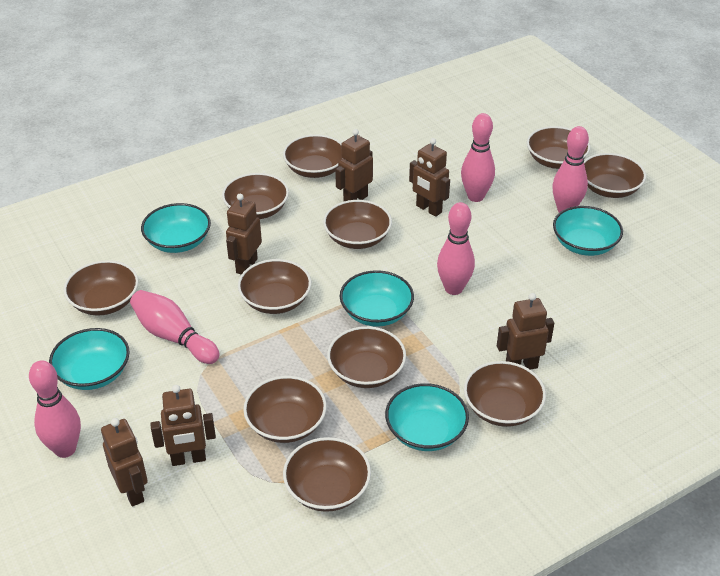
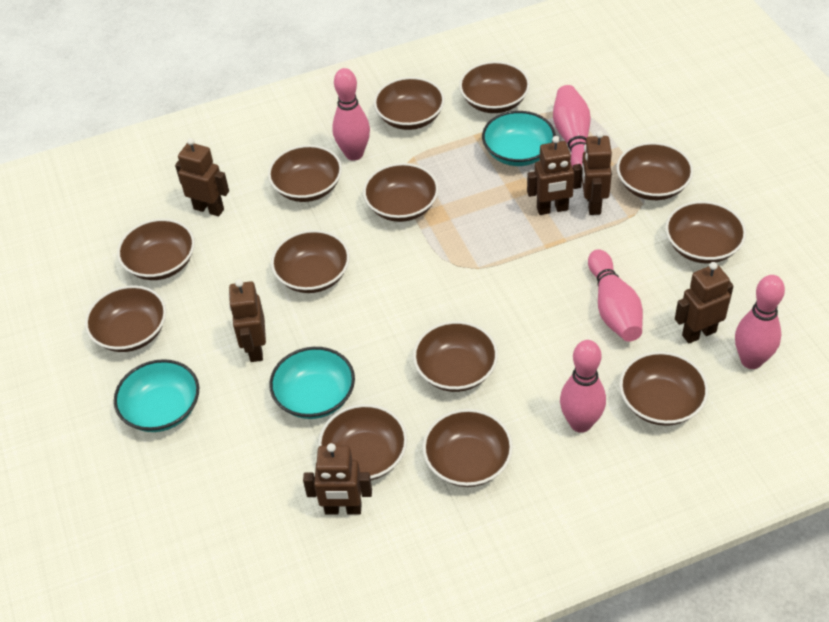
brown bowl: [64,260,139,316] [222,173,289,219] [238,259,311,314] [243,376,327,443] [283,134,343,178] [283,437,371,512] [323,200,392,249] [327,326,406,388] [464,361,546,427] [527,126,590,169] [584,153,646,198] = 11 -> [85,285,166,352] [117,219,195,280] [268,145,342,202] [271,230,350,293] [318,404,407,480] [363,163,439,222] [374,77,445,130] [413,321,498,392] [423,409,513,487] [459,61,530,113] [617,142,693,200] [619,351,709,426] [665,201,746,264] = 13
turquoise bowl: [49,328,130,390] [141,203,211,253] [340,270,414,327] [385,383,469,451] [553,206,623,256] = 5 -> [114,359,199,432] [269,347,355,419] [482,111,555,166] = 3

